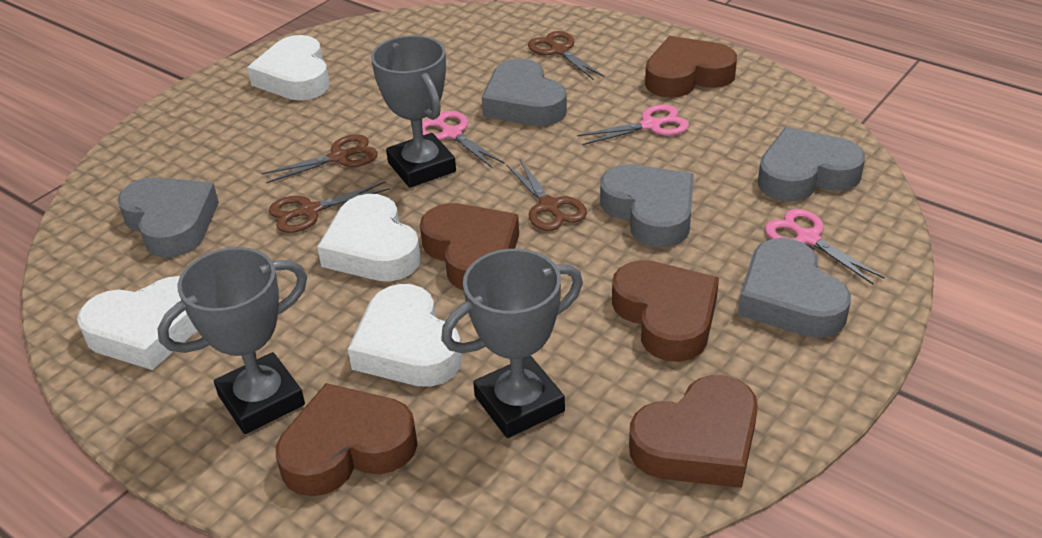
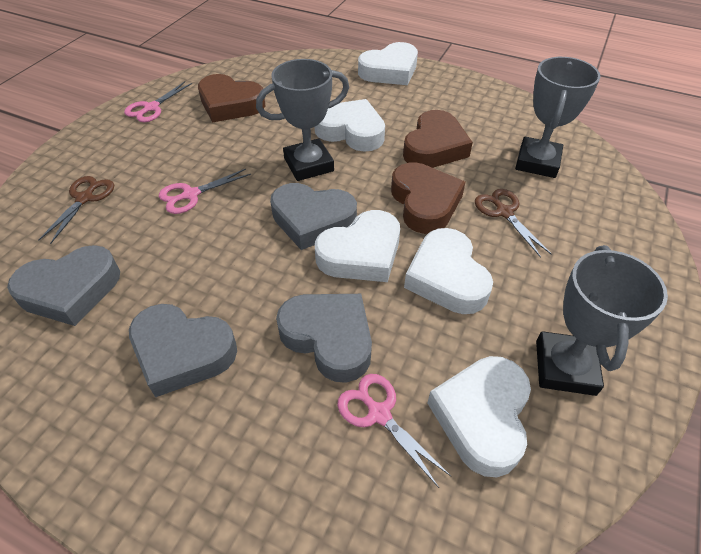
brown heart: [276,383,418,496] [420,203,519,290] [612,260,719,362] [629,375,758,488] [645,36,737,98] = 5 -> [198,74,266,123] [391,162,466,234] [403,110,473,168] = 3
brown scissors: [261,134,378,183] [269,182,390,233] [506,160,587,231] [528,31,605,80] = 4 -> [39,176,114,244] [475,189,551,258] = 2
grey heart: [118,177,219,258] [481,58,567,126] [600,164,694,247] [738,238,851,338] [758,127,865,202] = 5 -> [7,245,120,326] [129,304,237,397] [270,183,357,250] [276,294,372,383] = 4
white heart: [77,276,197,370] [247,35,330,100] [317,194,421,281] [348,284,462,387] = 4 -> [315,99,385,152] [315,210,400,282] [358,42,418,85] [404,228,493,314] [427,356,531,477] = 5

